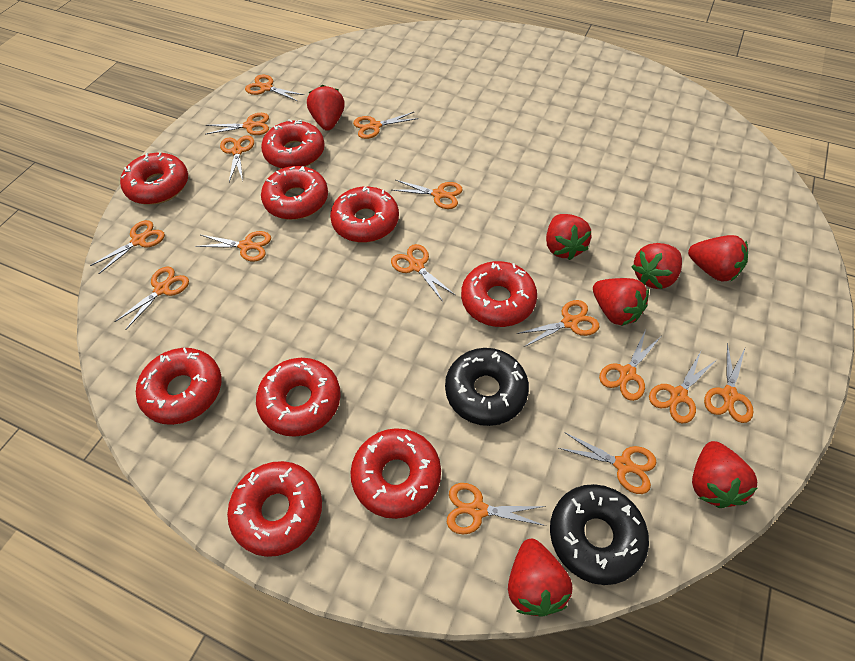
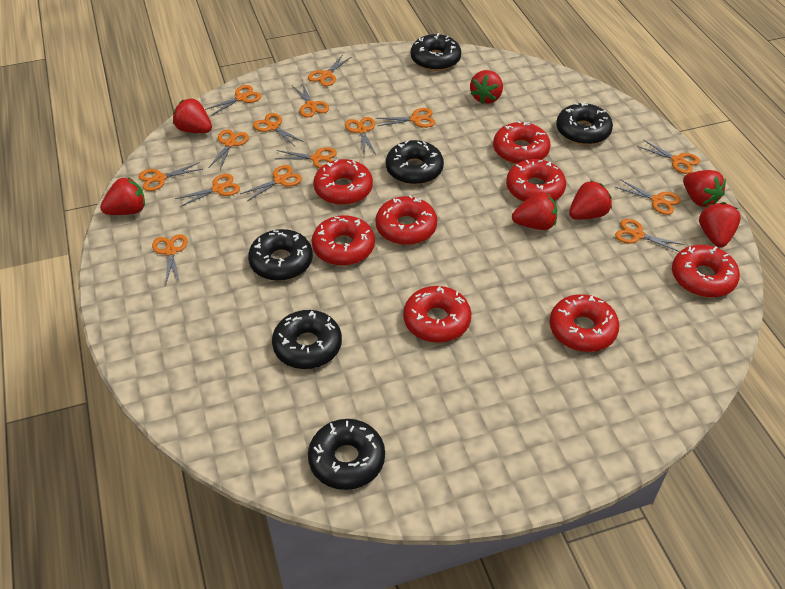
black donut: [445,348,529,426] [550,484,649,585] = 2 -> [248,229,313,281] [272,310,342,369] [308,419,385,490] [386,140,444,185] [411,33,461,71] [556,102,613,145] = 6
red donut: [120,153,188,205] [136,348,222,425] [227,461,322,557] [256,358,341,437] [261,119,325,169] [261,166,328,220] [330,186,399,243] [350,428,441,519] [461,261,537,327] = 9 -> [312,215,375,266] [313,159,373,205] [375,195,437,245] [403,286,471,343] [493,121,551,164] [506,159,566,202] [549,294,619,352] [672,245,740,298] = 8

